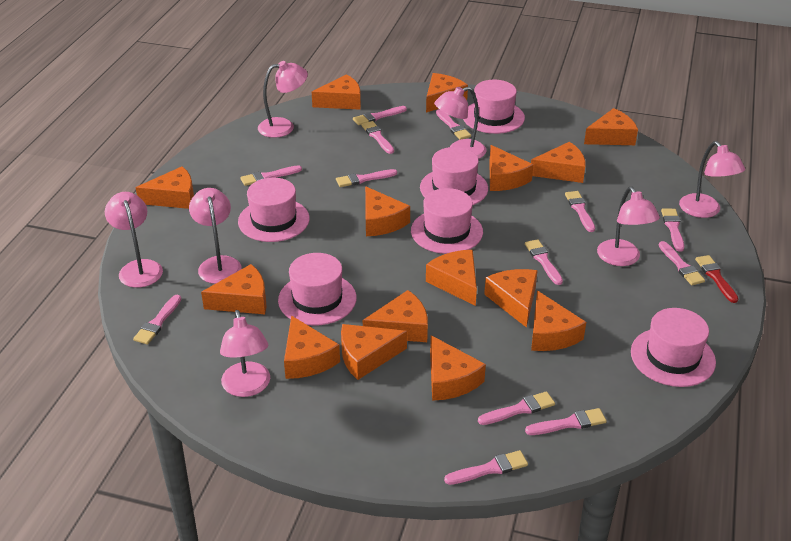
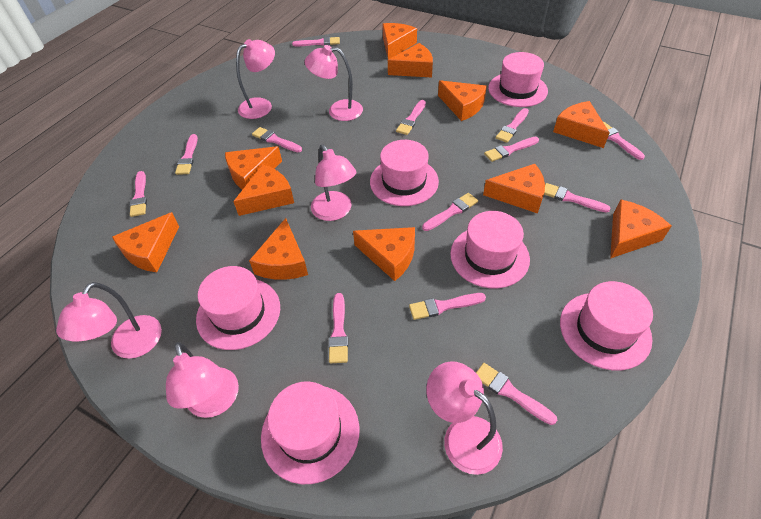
orange cheese: [135,166,194,209] [201,264,267,314] [284,315,340,379] [312,74,361,110] [341,324,407,380] [363,290,428,342] [365,186,410,236] [426,73,468,112] [426,250,477,306] [430,335,486,401] [484,269,538,328] [490,145,533,191] [531,142,585,183] [531,291,586,351] [584,108,638,145] = 15 -> [112,212,179,272] [225,146,282,190] [233,164,294,216] [249,218,308,280] [353,227,415,281] [382,23,417,59] [388,43,433,77] [438,80,487,121] [483,164,545,214] [553,101,610,148] [610,199,671,259] = 11
pink lamp: [105,192,163,288] [189,188,242,284] [220,310,270,397] [258,61,308,138] [434,87,486,159] [597,187,660,266] [679,141,745,218] = 7 -> [56,282,162,359] [166,342,239,418] [236,39,275,119] [305,45,363,121] [311,145,357,221] [426,361,503,475] = 6
red brush: [695,255,738,303] = 1 -> none = 0

